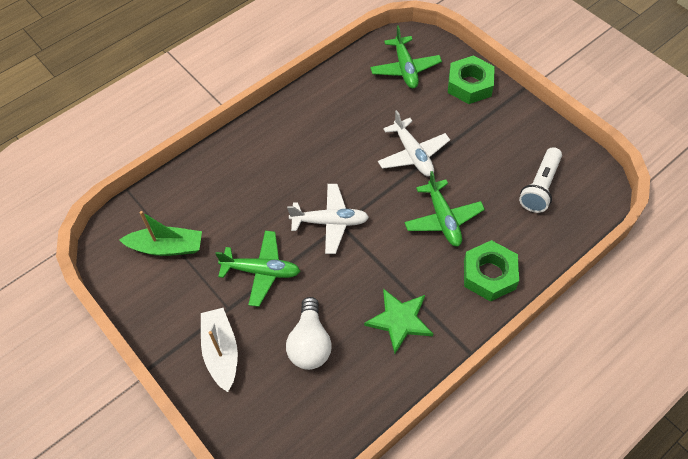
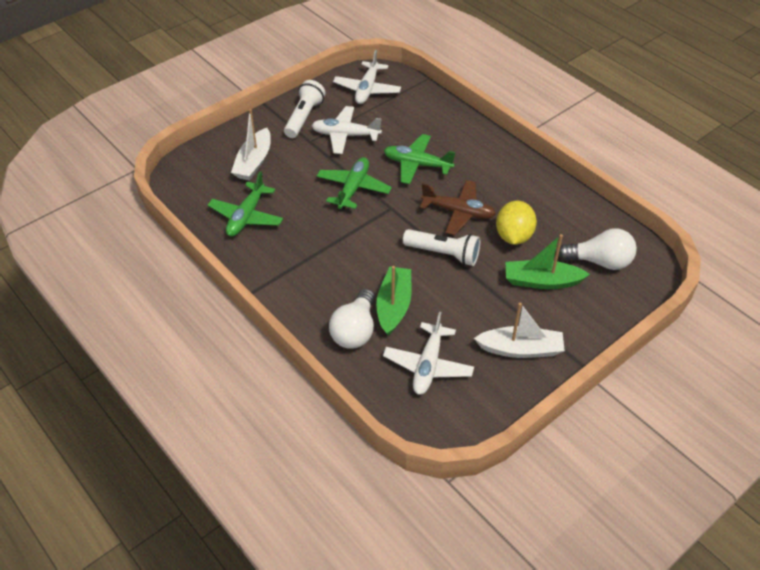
brown plane: none = 0 -> [420,180,496,235] = 1
green boat: [120,211,202,256] = 1 -> [376,266,411,336] [506,234,590,289] = 2
green nut: [448,56,495,104] [464,240,519,302] = 2 -> none = 0
green star: [364,289,433,353] = 1 -> none = 0
white boat: [201,308,238,392] = 1 -> [231,109,271,181] [474,302,565,358] = 2
white flashlight: [519,147,562,213] = 1 -> [284,80,325,138] [403,229,480,266] = 2
white light bulb: [286,297,332,370] = 1 -> [329,289,375,349] [559,228,637,270] = 2
white plane: [287,184,369,254] [378,110,450,176] = 2 -> [311,106,382,154] [333,50,401,104] [383,312,474,395] = 3
yellow lemon: none = 0 -> [496,201,537,245] = 1

